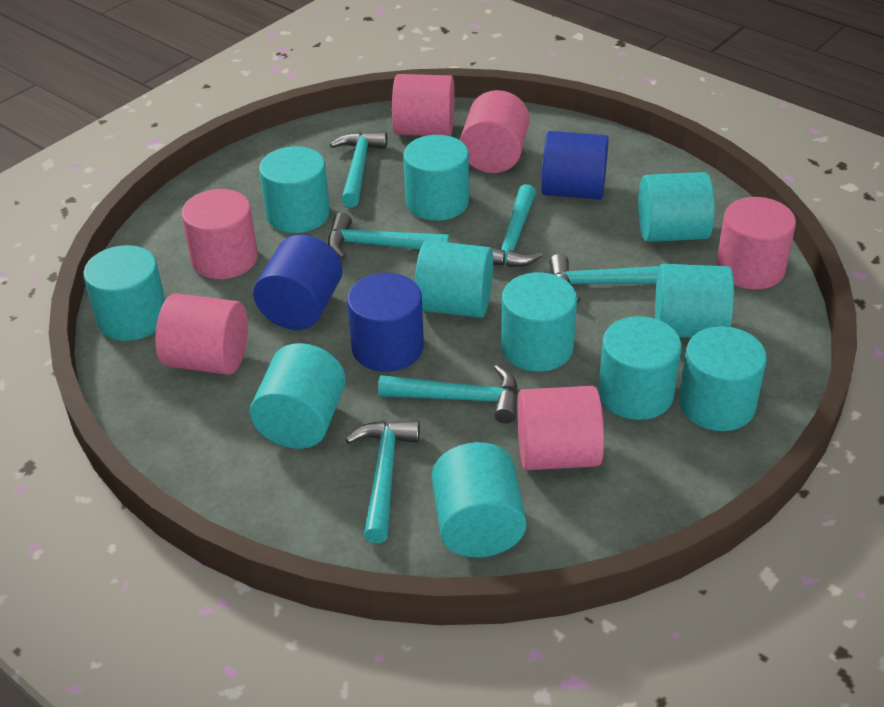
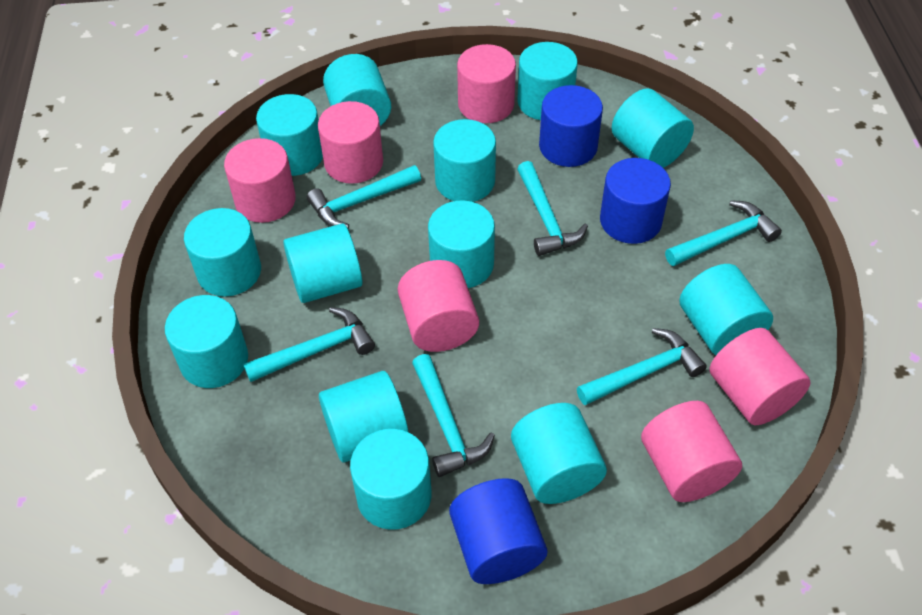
turquoise cylinder: [83,245,165,341] [250,343,346,449] [259,146,330,233] [403,135,469,221] [414,240,493,318] [432,442,527,557] [501,272,577,372] [598,316,682,420] [638,172,715,242] [655,264,734,338] [679,326,767,431] = 11 -> [165,295,248,388] [184,208,261,297] [256,94,323,176] [283,223,362,303] [319,371,408,463] [323,54,391,126] [350,429,431,530] [428,200,495,288] [433,119,496,202] [511,403,607,504] [517,42,578,120] [612,89,694,168] [679,264,773,355] = 13

